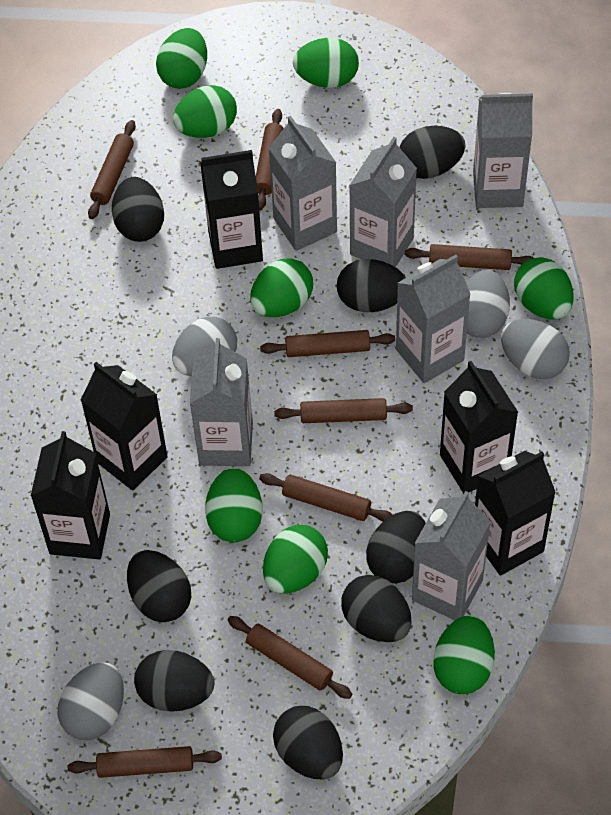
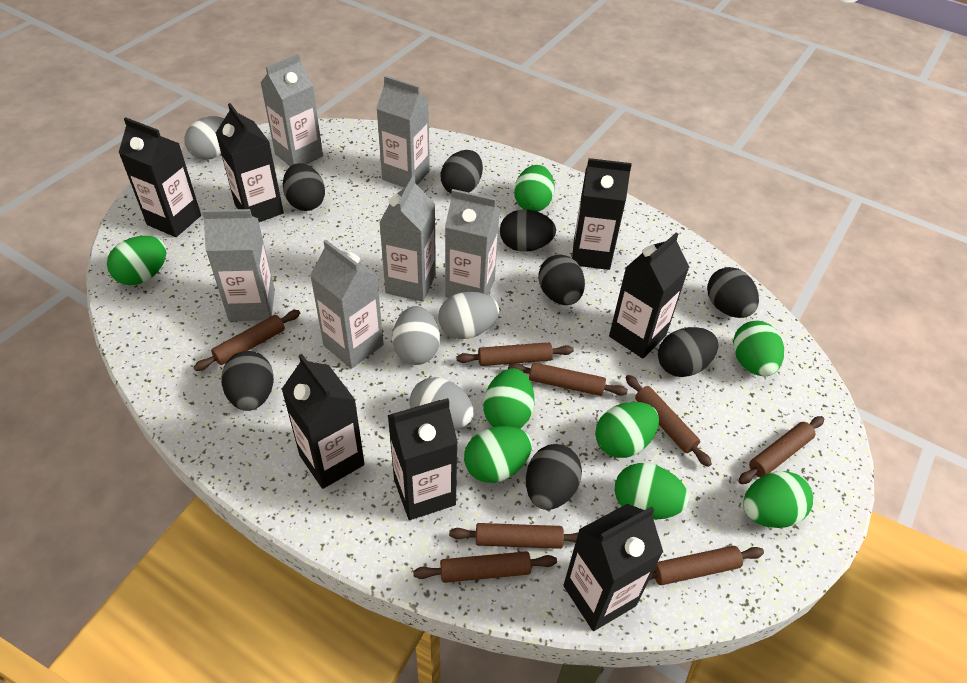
black carton: [31,431,110,560] [81,362,168,491] [200,150,263,269] [440,361,518,494] [475,451,556,576] = 5 -> [118,117,201,237] [216,103,284,222] [281,354,365,489] [388,398,458,520] [563,504,663,631] [572,158,632,270] [609,233,689,359] = 7

